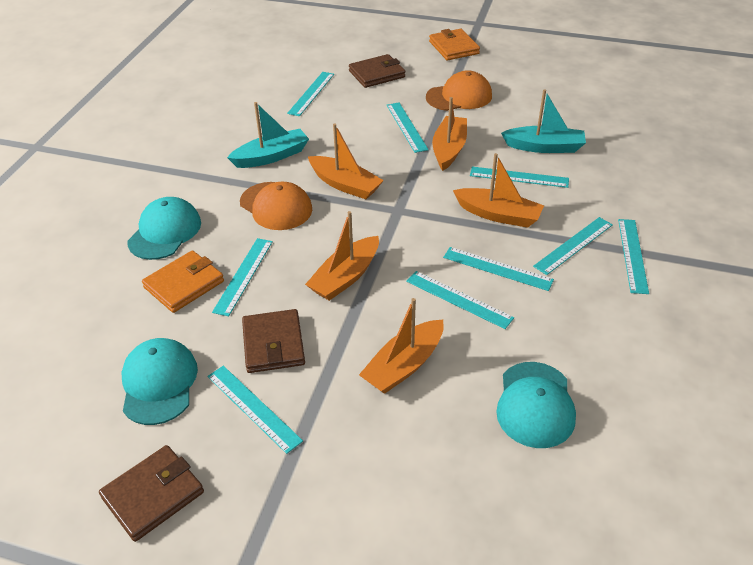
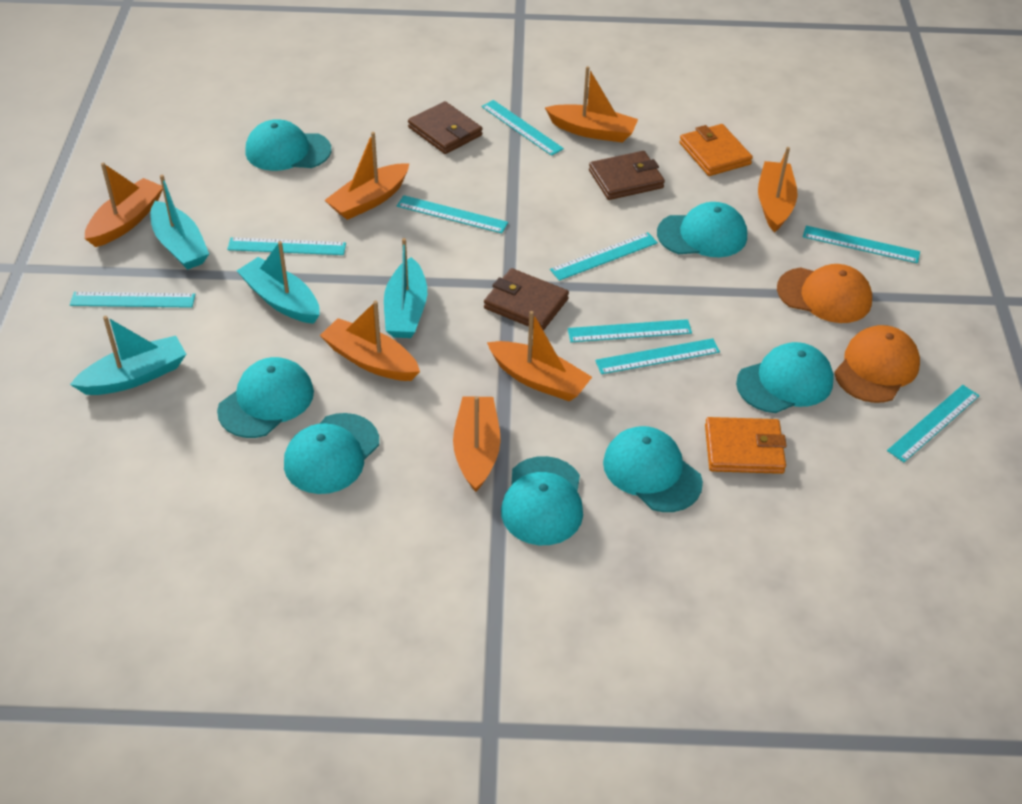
orange boat: [305,211,379,301] [308,124,384,199] [359,298,444,394] [432,97,467,171] [453,153,544,228] = 5 -> [85,162,163,247] [320,301,420,381] [325,132,409,220] [453,396,501,492] [487,311,592,402] [545,66,638,143] [758,147,798,232] = 7
turquoise boat: [227,102,309,168] [501,89,586,153] = 2 -> [70,316,186,395] [150,175,209,270] [237,241,320,324] [384,238,427,338] = 4
turquoise cap: [122,338,198,425] [127,197,201,260] [496,362,576,448] = 3 -> [217,357,314,438] [245,119,331,171] [284,413,379,494] [501,456,583,545] [603,426,703,512] [657,202,747,257] [736,342,834,413] = 7

